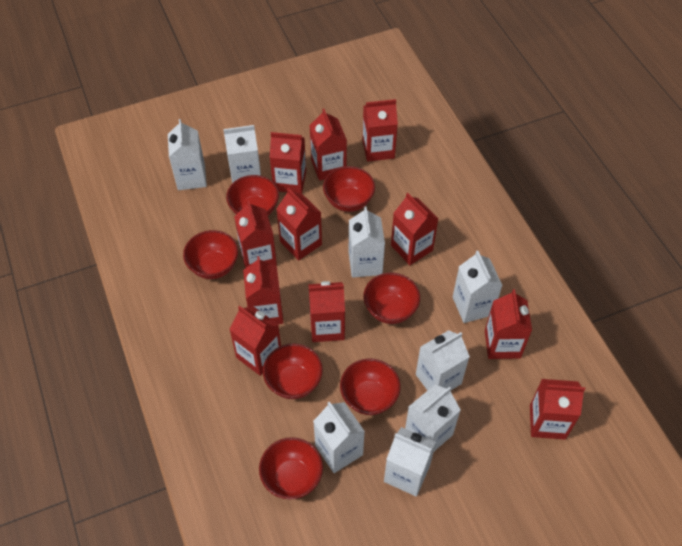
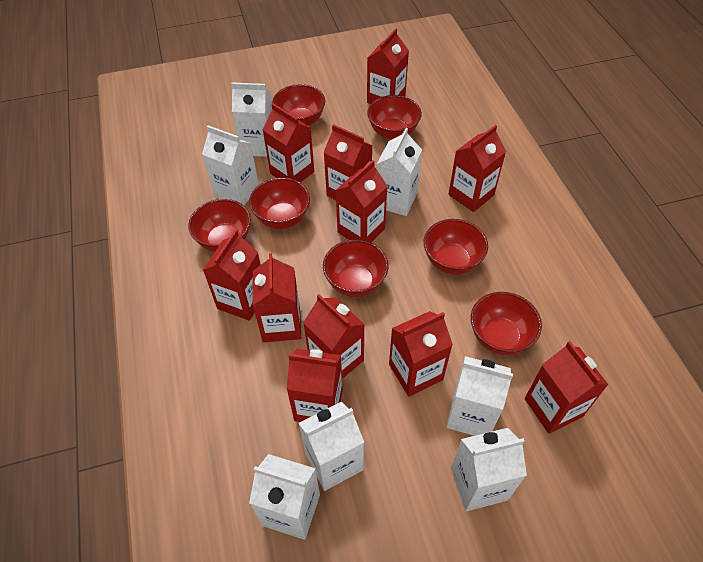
white carton: [168,119,207,190] [223,125,261,183] [313,401,365,473] [349,206,385,278] [384,427,436,496] [405,385,461,451] [416,330,470,391] [453,251,503,323] = 8 -> [202,125,259,205] [231,83,272,157] [249,454,320,540] [299,402,364,491] [377,128,422,216] [446,356,513,436] [451,428,527,511] = 7

